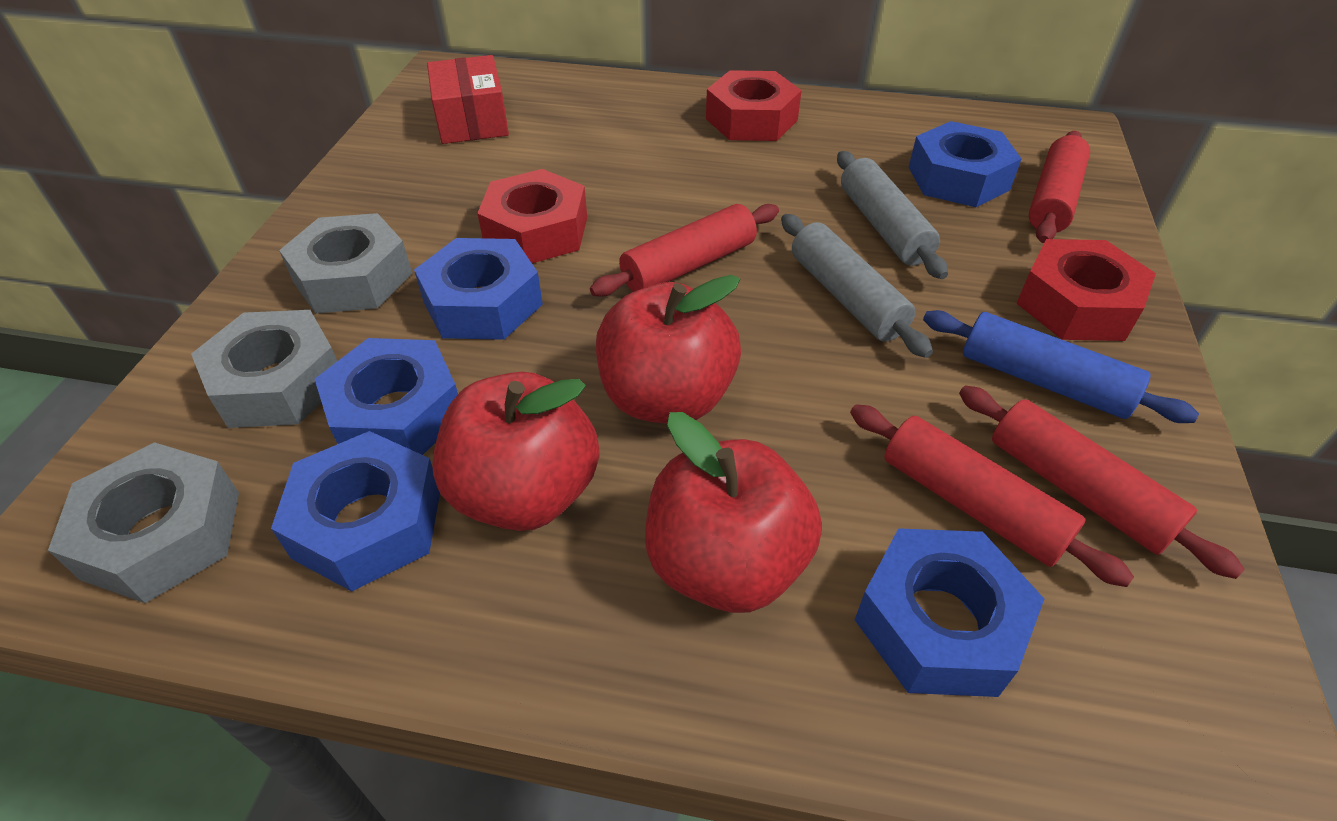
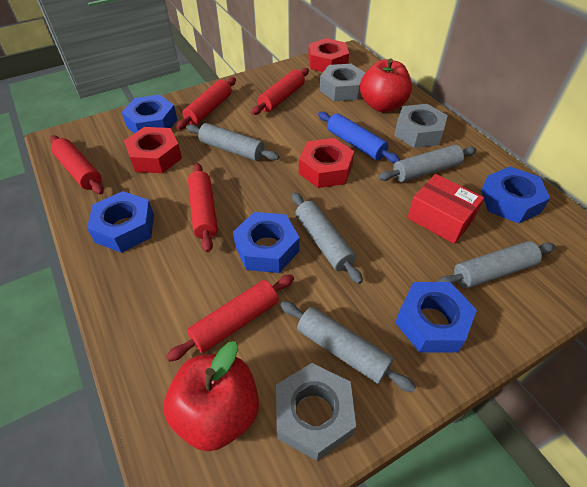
grey rolling pin: [781,214,933,358] [837,151,948,279] = 2 -> [186,123,279,161] [280,301,416,392] [292,193,363,284] [378,145,476,182] [437,241,555,289] = 5
red apple: [432,372,599,531] [596,275,741,424] [645,412,822,613] = 3 -> [163,341,259,451] [360,58,412,112] = 2
red rolling pin: [590,204,779,297] [850,404,1134,587] [959,386,1245,579] [1029,131,1090,243] = 4 -> [50,135,104,194] [166,275,294,362] [176,77,236,130] [188,163,218,252] [251,68,309,115] = 5

